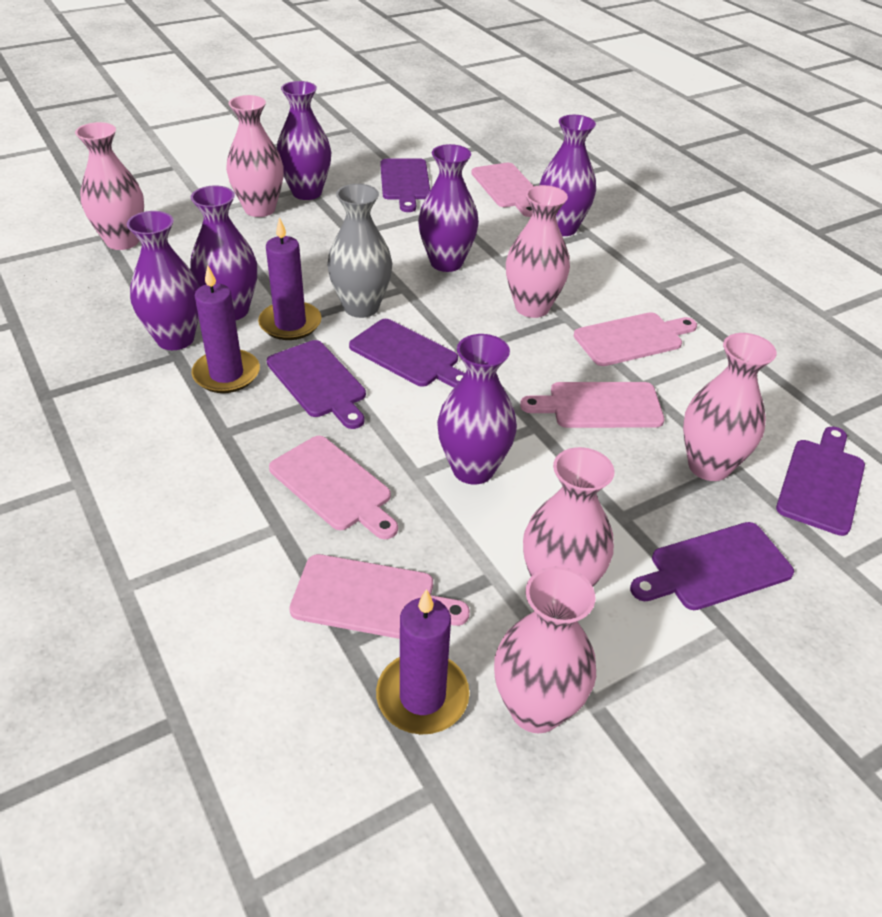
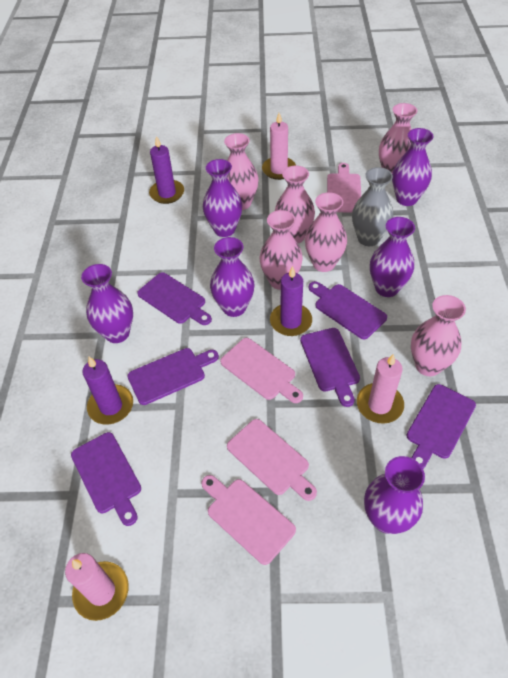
pink candle: none = 0 -> [65,553,129,621] [262,113,296,180] [357,354,404,424] = 3
pink cutting board: [269,436,398,539] [289,554,470,639] [471,163,534,217] [520,382,664,428] [574,312,697,366] = 5 -> [201,475,296,565] [220,338,303,403] [227,419,317,501] [327,163,361,213] = 4
purple cutting board: [267,340,366,429] [349,319,465,388] [380,158,430,212] [630,522,794,610] [776,427,865,536] = 5 -> [71,432,141,526] [127,348,219,405] [137,272,212,325] [300,328,360,407] [309,281,387,339] [407,384,476,469] = 6

